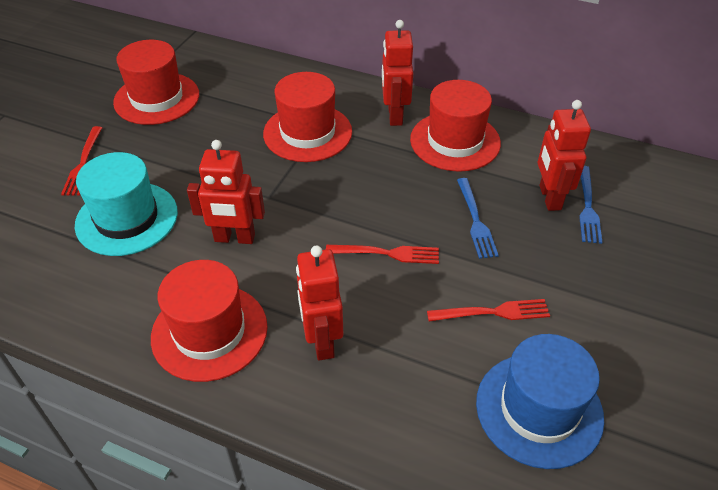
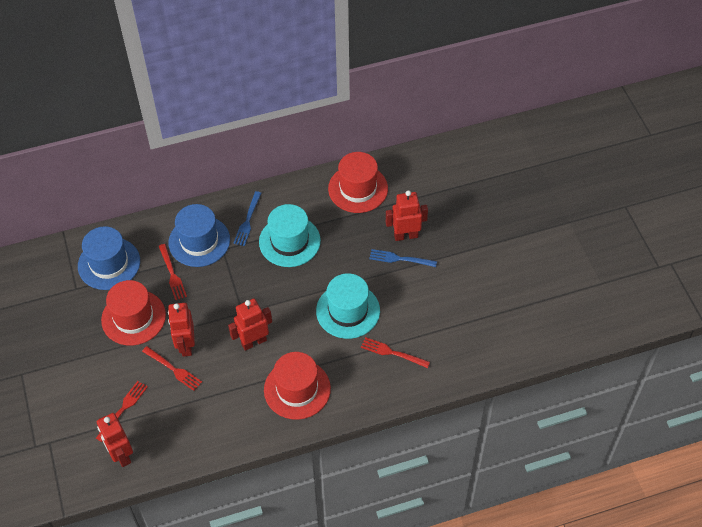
blue hat: [476,334,604,469] = 1 -> [78,226,140,290] [169,204,230,267] = 2
red fork: [61,126,102,196] [326,245,439,264] [427,299,550,321] = 3 -> [96,381,148,442] [142,346,202,391] [159,244,187,300] [361,337,430,368] = 4
red hat: [113,40,199,125] [151,260,268,382] [263,72,352,162] [410,80,501,172] = 4 -> [101,280,166,346] [264,352,331,420] [328,152,388,213] = 3
turquoise hat: [75,152,178,256] = 1 -> [259,204,321,267] [316,273,380,339] = 2

